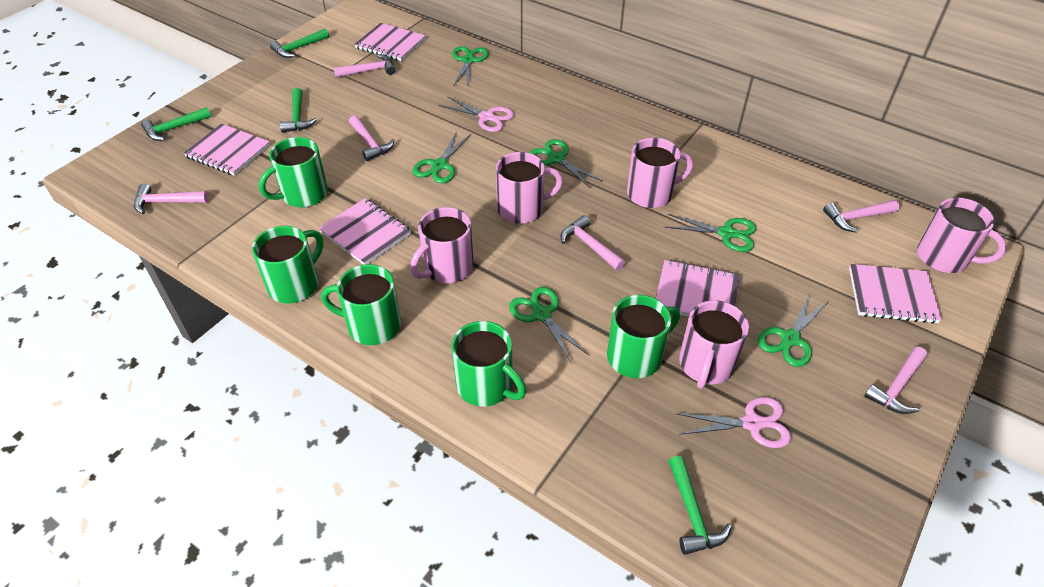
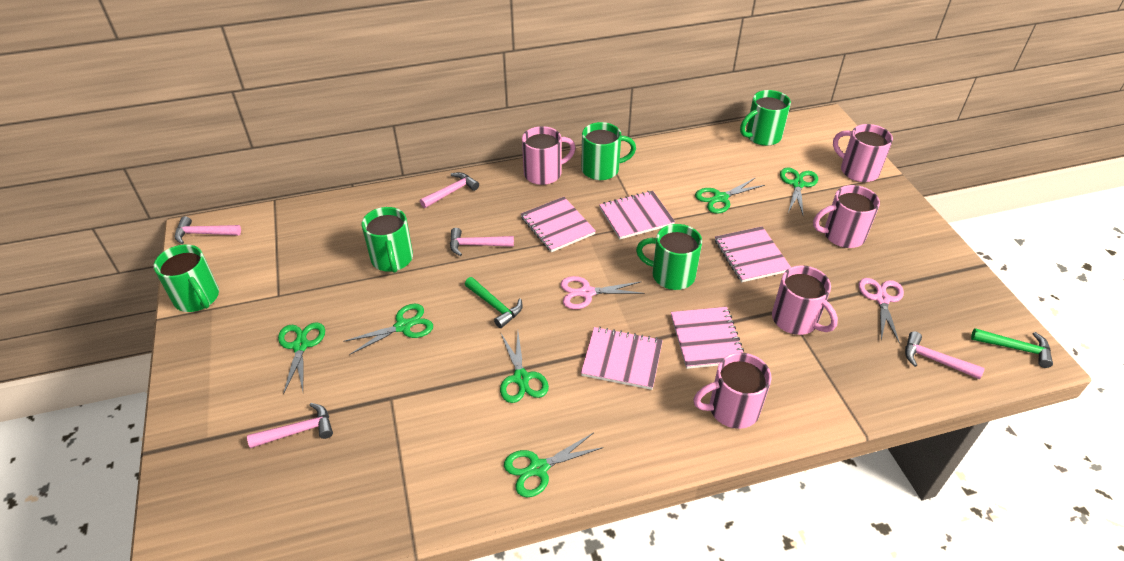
green hammer: [141,107,211,141] [270,29,329,58] [280,88,317,133] [668,456,732,555] = 4 -> [465,277,523,328] [971,328,1053,368] = 2
pink hammer: [134,184,208,214] [334,54,396,78] [349,115,395,161] [560,215,625,271] [823,200,900,233] [864,347,927,414] = 6 -> [175,216,241,244] [247,403,333,448] [420,172,479,208] [450,228,514,256] [905,331,985,379] = 5

